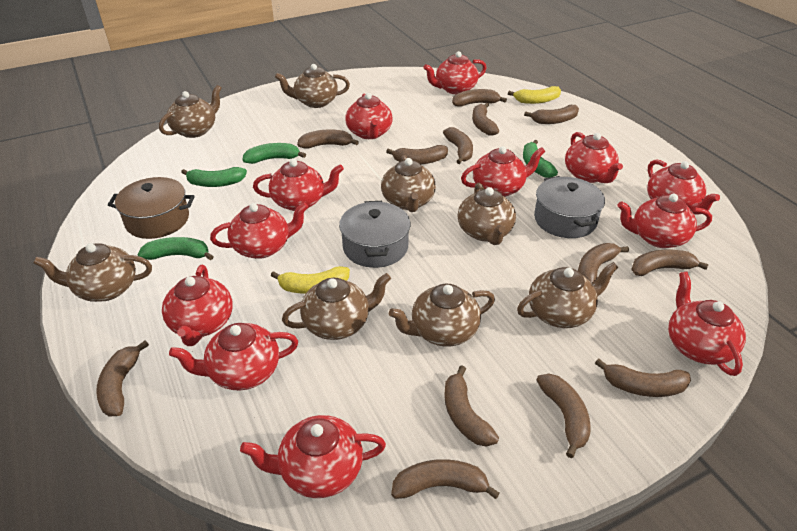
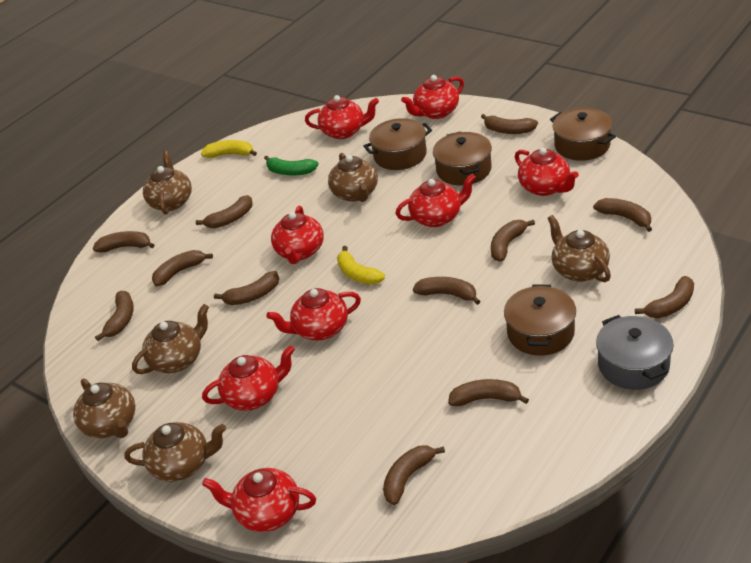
brown banana: [96,340,149,417] [297,129,359,149] [386,145,448,164] [391,459,500,499] [443,127,473,164] [444,365,499,447] [452,89,507,107] [472,103,499,136] [524,105,579,124] [536,374,591,458] [578,243,629,284] [595,359,691,397] [631,250,709,276] = 13 -> [93,231,154,252] [95,291,134,341] [152,250,213,286] [196,195,253,228] [214,271,279,305] [383,445,445,505] [413,277,480,305] [448,379,529,406] [481,114,538,134] [491,220,535,262] [593,198,652,232] [635,276,694,318] = 12
brown pot: [108,177,195,239] = 1 -> [363,118,432,170] [433,131,492,186] [504,284,576,356] [550,108,616,161] = 4
brown teapot: [33,243,152,302] [159,85,222,138] [275,64,350,108] [282,273,391,340] [381,155,436,212] [389,284,495,347] [458,183,516,245] [517,262,618,328] = 8 -> [73,378,135,438] [124,422,226,482] [132,304,209,374] [143,151,192,215] [328,153,378,202] [547,215,611,282] = 6
green banana: [138,237,214,261] [181,167,247,187] [242,143,306,164] [523,140,558,178] = 4 -> [264,156,319,175] = 1
grey pot: [339,201,411,268] [534,176,605,238] = 2 -> [596,315,674,390] = 1
red teapot: [162,265,233,346] [169,323,298,390] [210,202,308,259] [240,415,386,498] [253,159,344,211] [345,93,393,139] [423,51,487,94] [461,146,545,197] [565,132,623,183] [617,194,712,248] [647,160,720,215] [668,272,746,376] = 12 -> [202,346,295,411] [202,468,316,532] [266,288,361,340] [271,205,324,264] [305,95,379,139] [395,174,476,227] [401,75,464,119] [515,148,579,196] = 8

